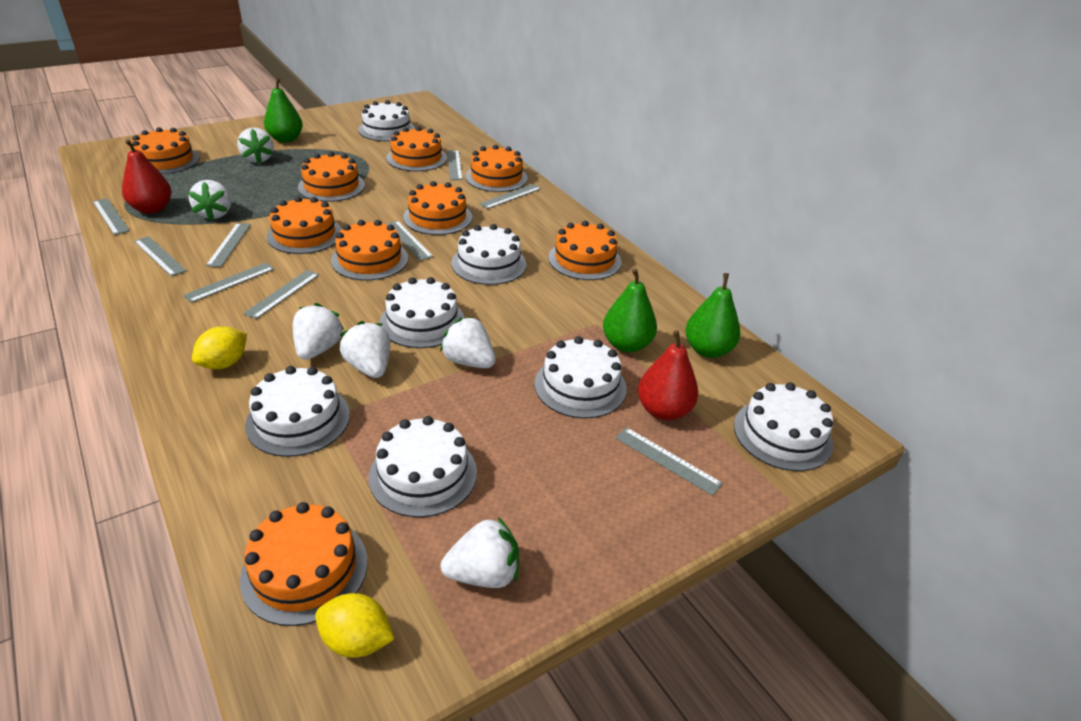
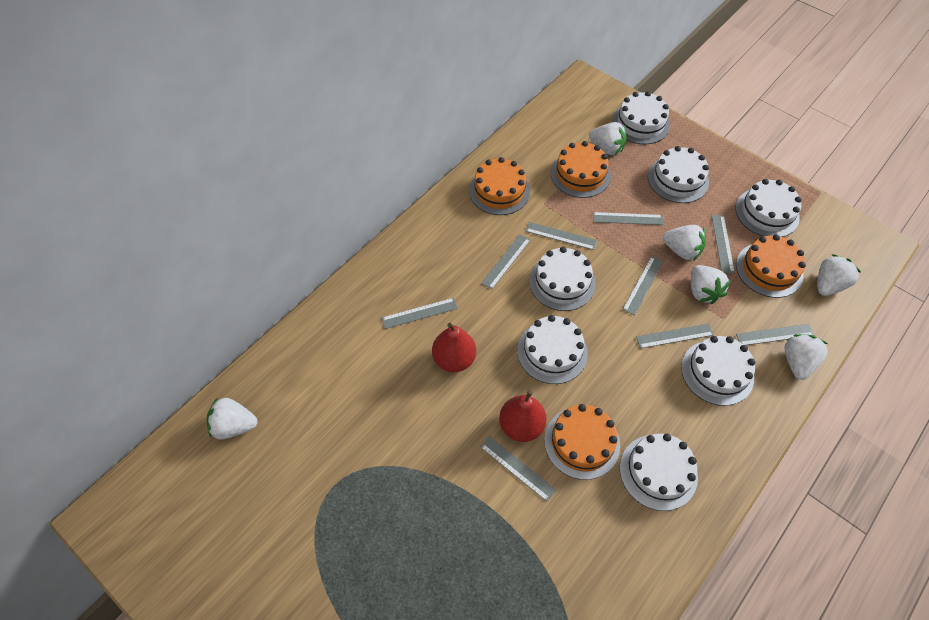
green pear: [264,77,303,143] [603,269,657,353] [685,273,740,358] = 3 -> none = 0
orange cake: [132,127,200,174] [240,502,368,626] [267,196,342,254] [298,152,365,202] [331,220,408,281] [386,126,447,171] [403,181,472,235] [466,145,528,192] [548,221,622,280] = 9 -> [469,157,530,215] [544,404,620,480] [551,141,611,198] [736,234,806,298] = 4
yellow lemon: [192,326,247,369] [315,593,394,658] = 2 -> none = 0

